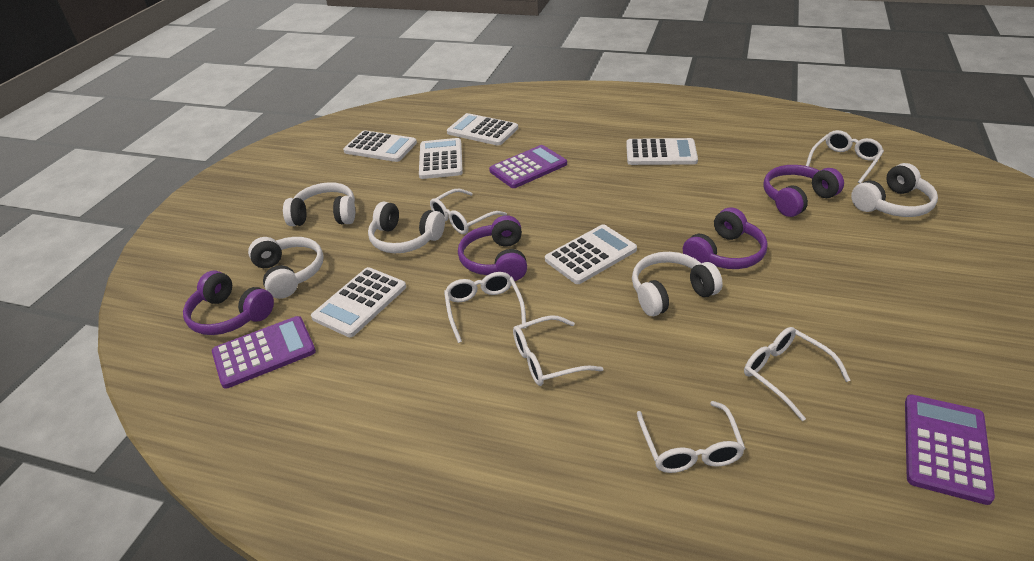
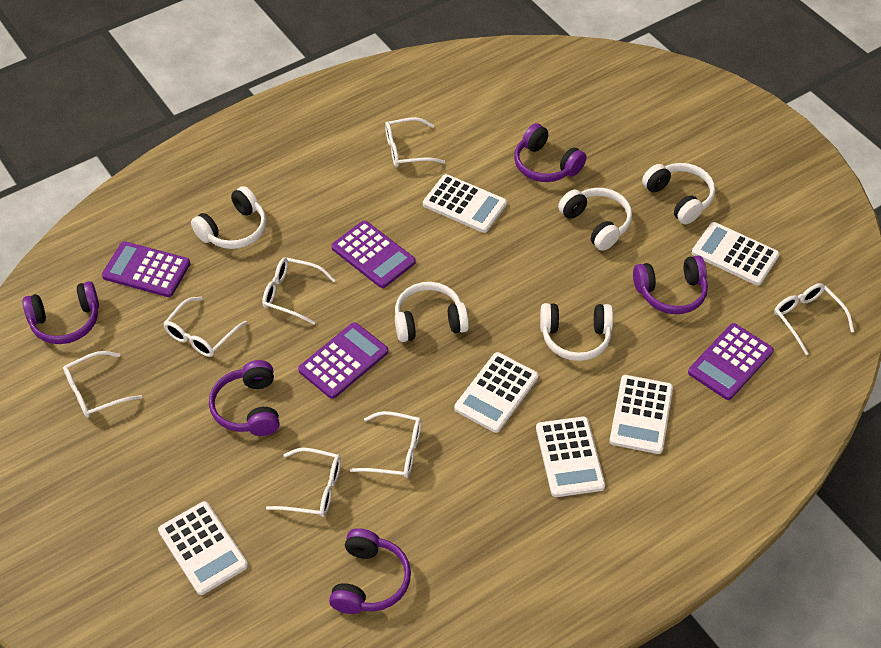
purple calculator: [212,316,316,389] [489,145,567,188] [905,394,995,505] = 3 -> [102,241,191,297] [298,322,388,399] [331,221,416,288] [688,323,774,400] = 4
purple headphones: [183,271,274,335] [458,215,527,281] [683,208,768,269] [763,165,844,217] = 4 -> [22,281,99,344] [209,360,280,436] [329,528,411,614] [514,123,586,182] [633,255,708,314] = 5
white glasses: [430,189,507,234] [444,272,526,343] [513,315,604,386] [637,401,745,473] [744,327,851,421] [806,130,884,184] = 6 -> [63,351,142,418] [163,297,247,357] [262,257,336,325] [266,448,341,517] [350,411,421,478] [385,117,445,167] [774,283,854,355] = 7

